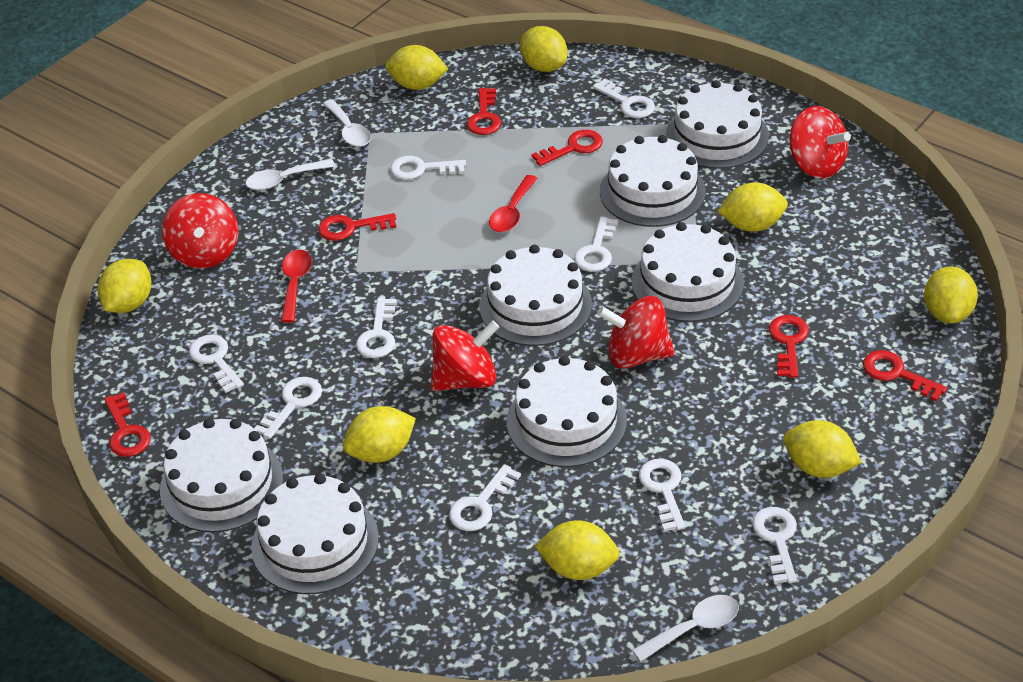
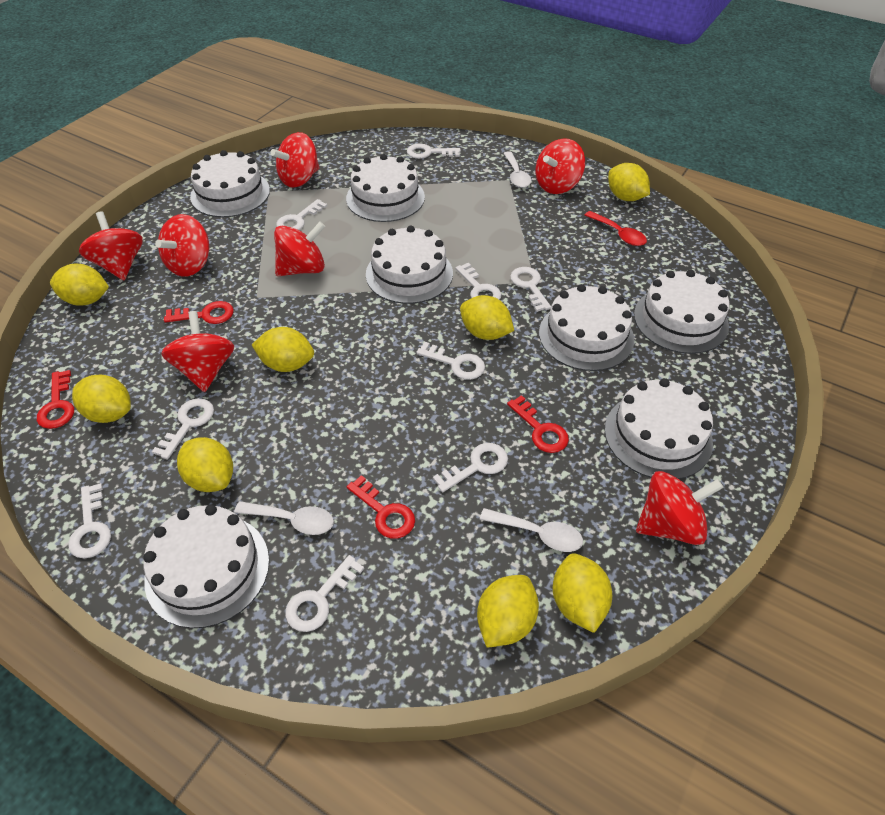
red key: [104,392,151,457] [318,213,396,241] [467,88,501,135] [532,130,603,166] [769,315,809,378] [863,350,947,401] = 6 -> [37,370,74,429] [164,301,234,324] [347,475,415,539] [507,395,569,453] = 4
red spinning top: [162,193,238,269] [431,320,499,391] [597,296,675,369] [790,106,851,179] = 4 -> [79,211,143,280] [155,214,209,277] [161,311,234,392] [271,132,320,188] [274,222,325,276] [536,138,585,194] [636,471,724,545] = 7
red spoon: [281,250,312,323] [489,175,538,232] = 2 -> [585,211,647,246] = 1

